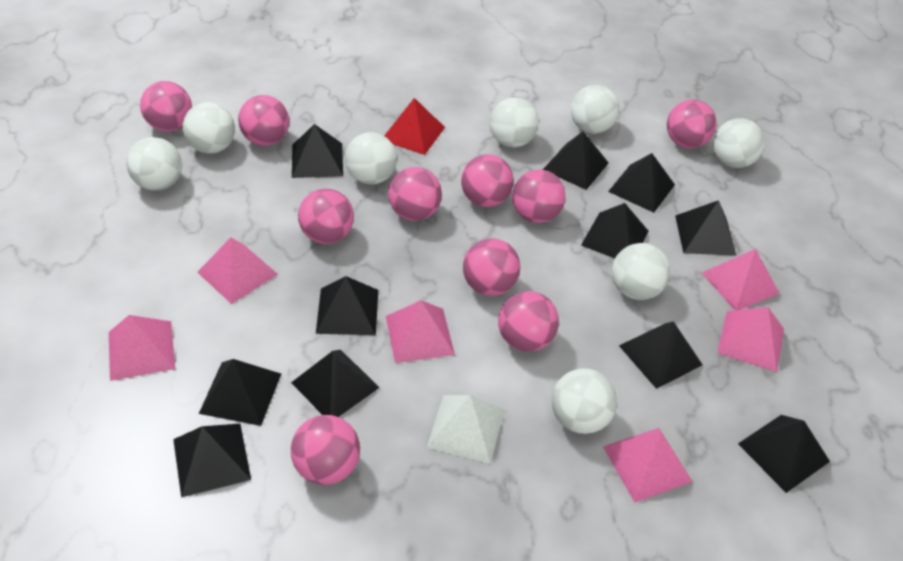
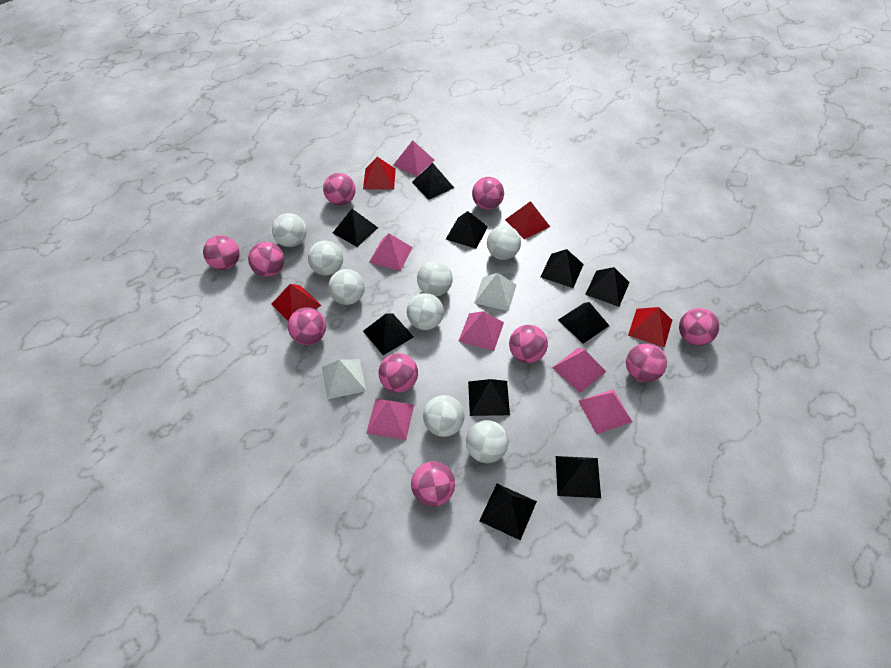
black pyramid: [173,424,251,498] [199,359,281,426] [291,350,380,417] [292,124,343,178] [316,276,378,335] [543,131,609,190] [581,203,649,258] [608,153,675,213] [619,321,702,389] [675,200,737,256] [738,415,830,493] = 11 -> [333,209,378,247] [363,314,413,355] [412,163,454,200] [446,211,488,249] [468,379,510,416] [479,484,537,540] [540,249,584,288] [556,456,601,498] [558,302,609,343] [585,267,630,307] = 10
red pyramid: [384,98,445,155] = 1 -> [272,284,321,321] [363,157,396,189] [505,201,550,239] [628,307,672,347] = 4
white pyramid: [427,395,504,464] = 1 -> [322,359,366,399] [474,273,516,311] = 2

